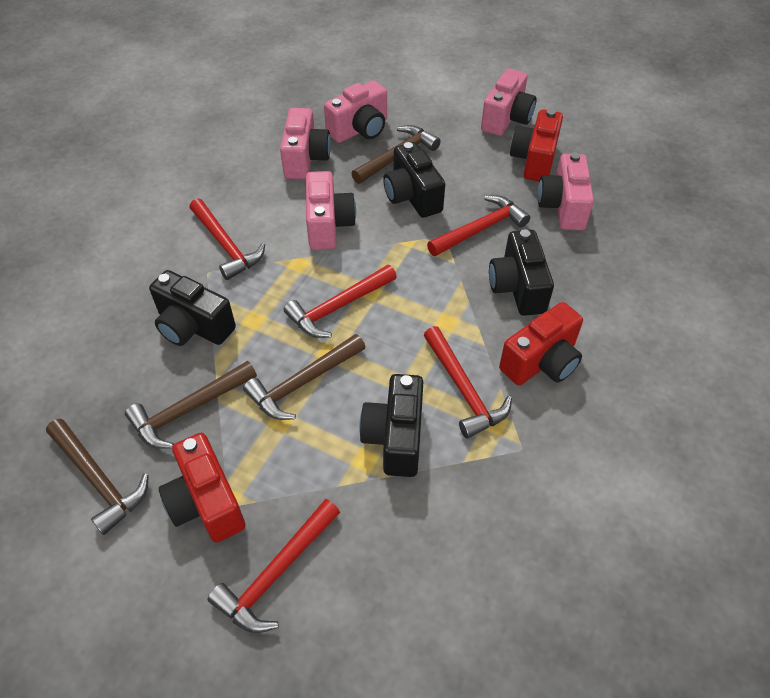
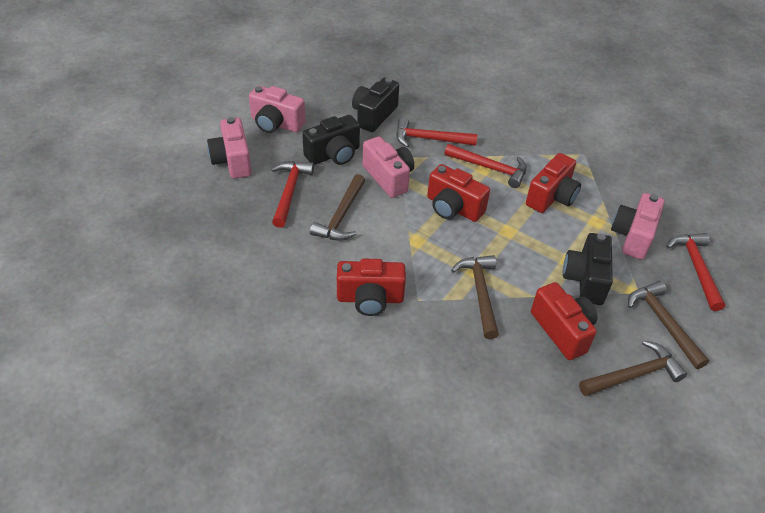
black camera: [149,270,236,346] [359,374,423,477] [383,142,445,218] [489,229,554,316] = 4 -> [302,115,360,165] [352,78,399,132] [563,233,613,305] = 3
pink camera: [280,108,331,179] [306,171,356,250] [324,81,387,143] [481,69,537,136] [538,152,594,230] = 5 -> [207,117,252,179] [249,85,306,133] [363,136,414,198] [611,193,665,260] = 4
red camera: [159,433,246,543] [499,302,583,385] [510,109,563,181] = 3 -> [337,259,406,316] [427,164,490,222] [526,153,581,213] [531,282,597,360] = 4
red hammer: [190,198,265,280] [208,499,340,633] [284,265,397,338] [424,326,512,438] [427,195,530,256] = 5 -> [271,161,314,228] [396,117,477,147] [444,144,527,188] [666,233,725,311] = 4

